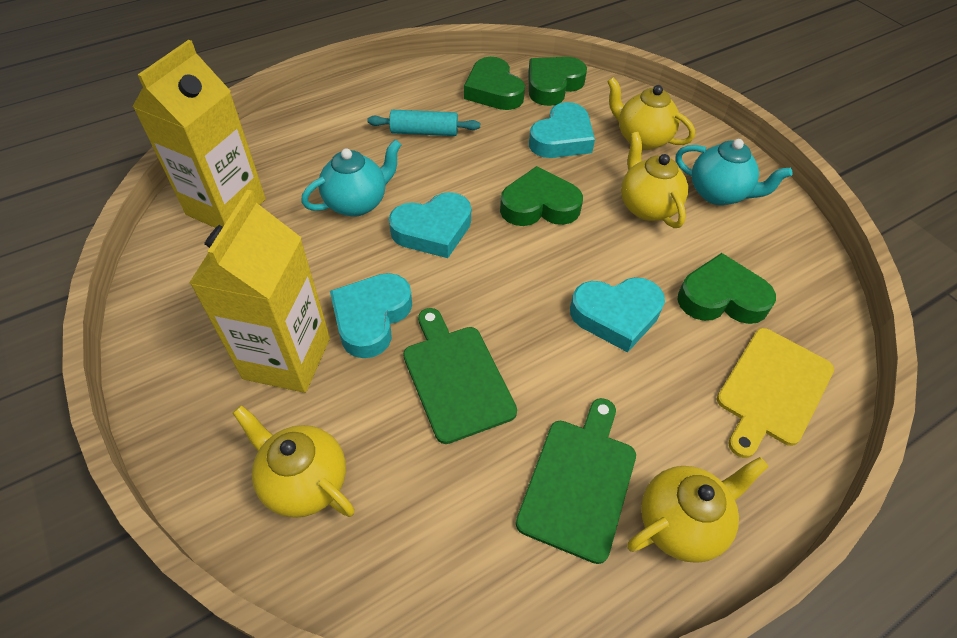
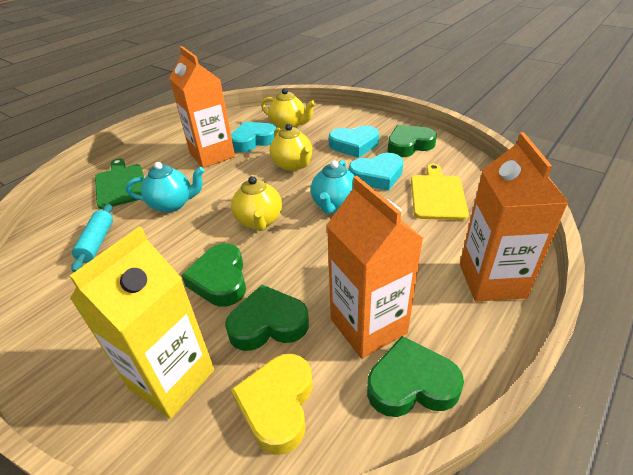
green cutting board: [403,308,517,444] [516,398,636,564] = 2 -> [95,159,144,209] = 1
orange carton: none = 0 -> [169,46,235,168] [327,176,424,359] [460,132,569,302] = 3
turquoise heart: [330,273,412,358] [389,192,471,258] [529,102,595,158] [570,277,665,352] = 4 -> [231,122,277,152] [329,126,379,158] [349,153,404,191] = 3
yellow carton: [132,40,266,228] [189,190,330,393] = 2 -> [70,227,214,419] = 1
yellow heart: none = 0 -> [231,354,313,455] = 1
yellow teapot: [232,405,355,518] [607,77,695,150] [621,132,688,228] [627,457,768,563] = 4 -> [231,175,282,231] [261,88,315,129] [269,124,312,171] = 3

